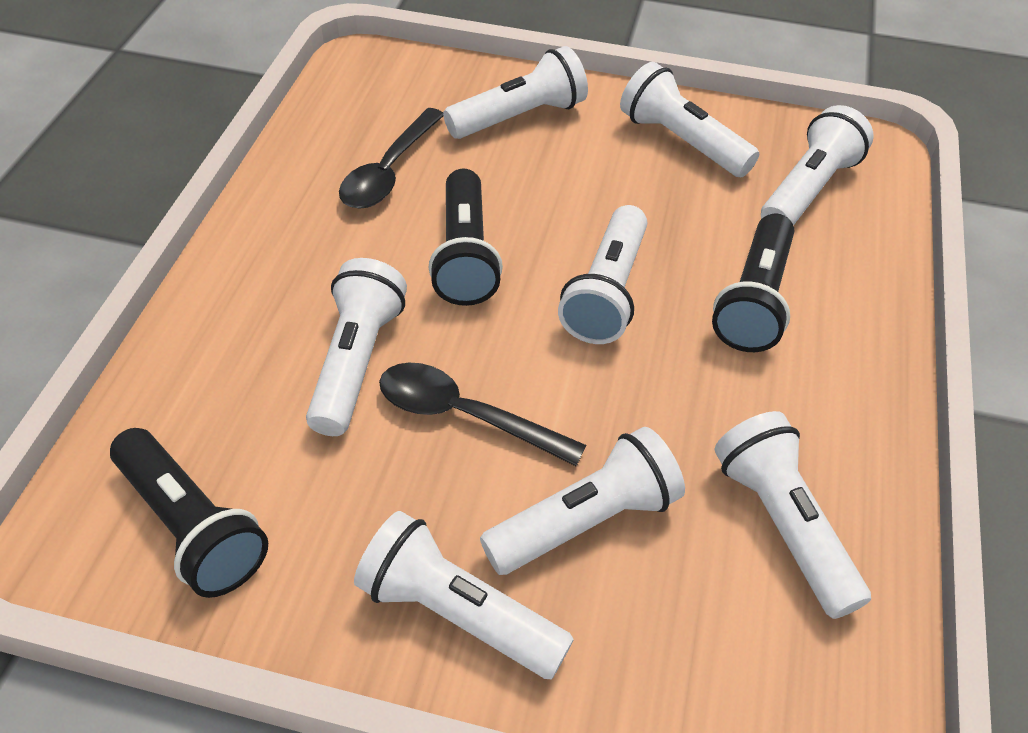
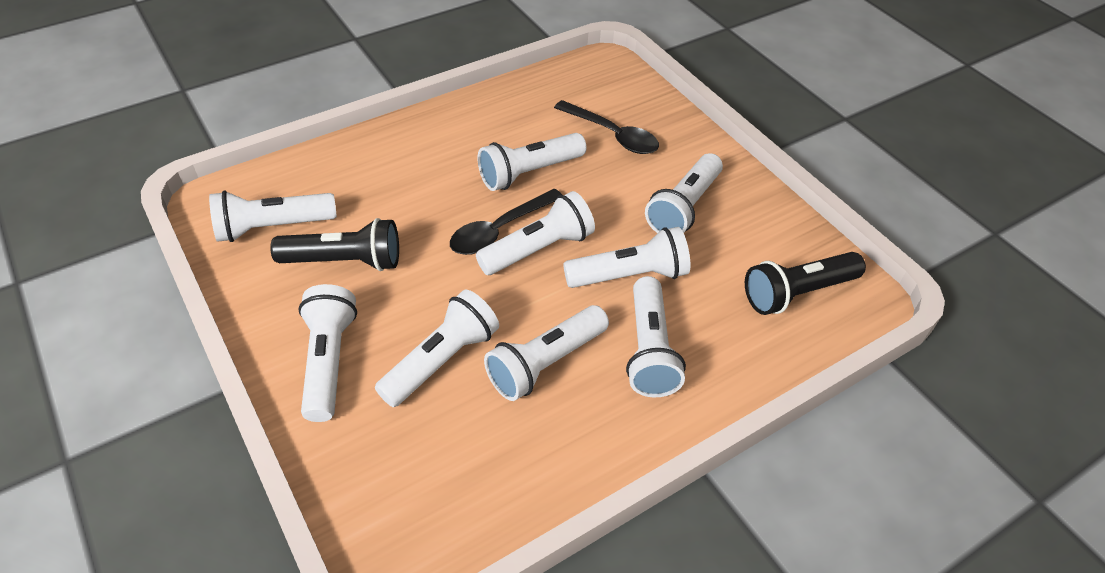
black flashlight: [110,428,268,598] [429,169,503,306] [712,214,794,352] = 3 -> [270,218,399,271] [745,252,866,315] = 2
white flashlight: [306,258,407,436] [354,511,574,679] [443,46,588,139] [480,427,685,575] [558,205,647,344] [620,62,759,177] [714,411,871,619] [761,105,874,226] = 8 -> [209,190,337,242] [298,284,357,422] [375,289,499,407] [476,191,595,275] [478,133,586,191] [484,305,609,401] [563,227,690,288] [626,276,686,397] [645,153,723,233] = 9

